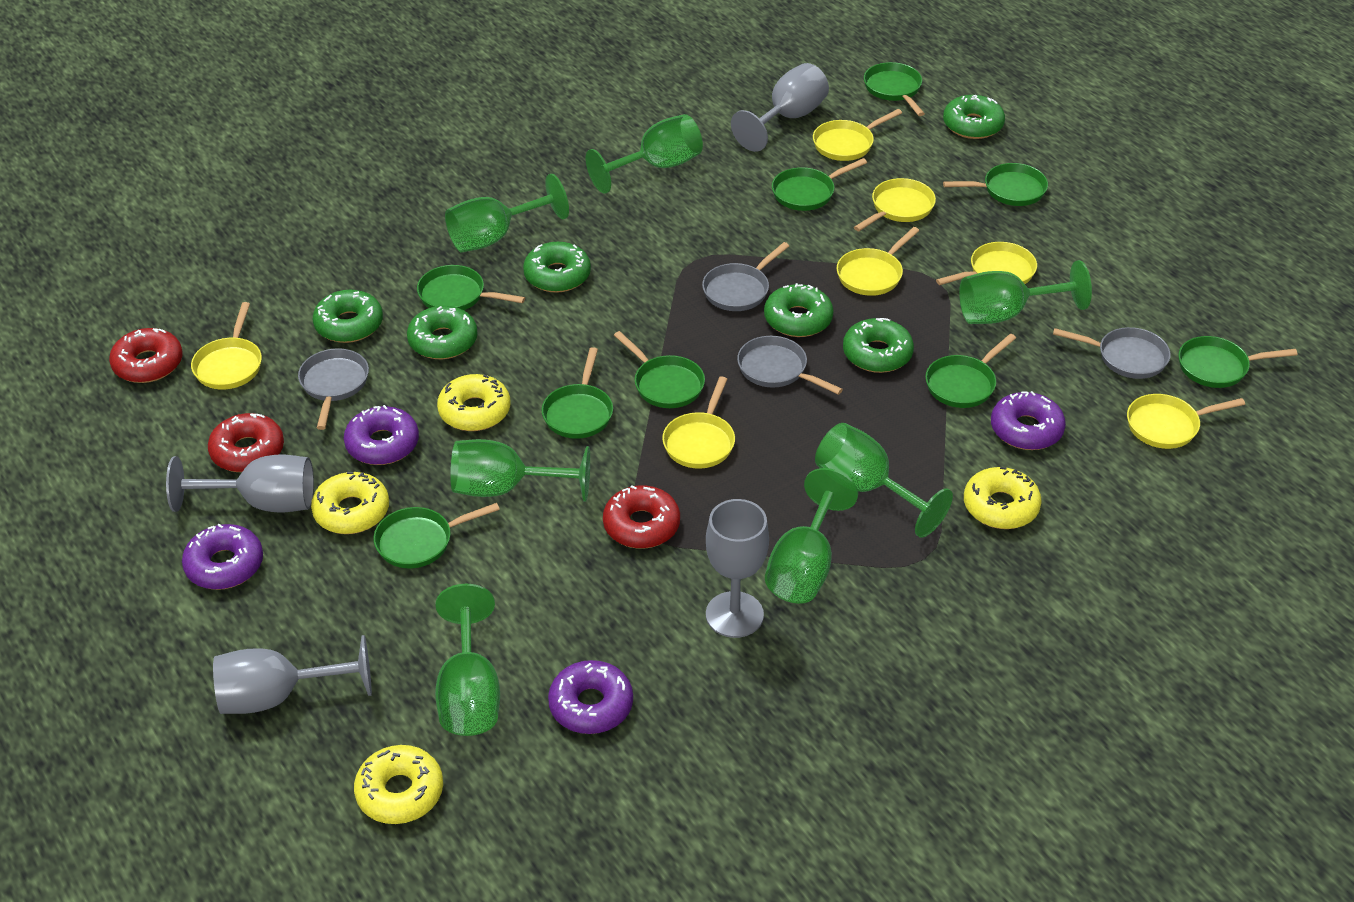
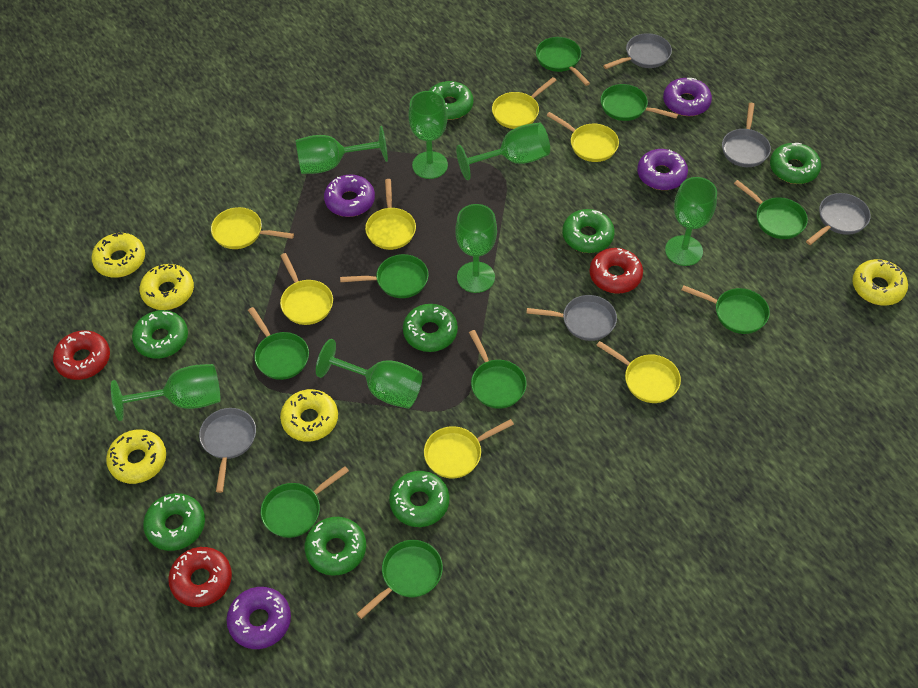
green donut: [313,290,383,343] [407,306,478,359] [523,242,591,293] [764,283,833,337] [843,318,914,373] [943,95,1005,139] = 6 -> [132,310,188,358] [143,493,205,551] [305,517,366,576] [389,471,449,527] [403,304,458,352] [429,81,473,120] [562,209,615,253] [770,143,821,184] = 8
grey goblet: [166,455,314,513] [213,635,372,714] [706,499,769,638] [731,63,829,152] = 4 -> none = 0
grey pan: [298,348,369,430] [702,242,789,311] [737,336,843,395] [1053,327,1171,379] = 4 -> [199,408,256,493] [526,295,617,341] [603,33,672,69] [722,103,771,167] [806,193,871,245] = 5
yellow donut: [311,472,389,534] [354,745,443,824] [437,374,510,431] [964,467,1042,529] = 4 -> [92,233,145,278] [106,430,166,484] [139,264,194,310] [280,389,338,442] [852,259,908,306] = 5

